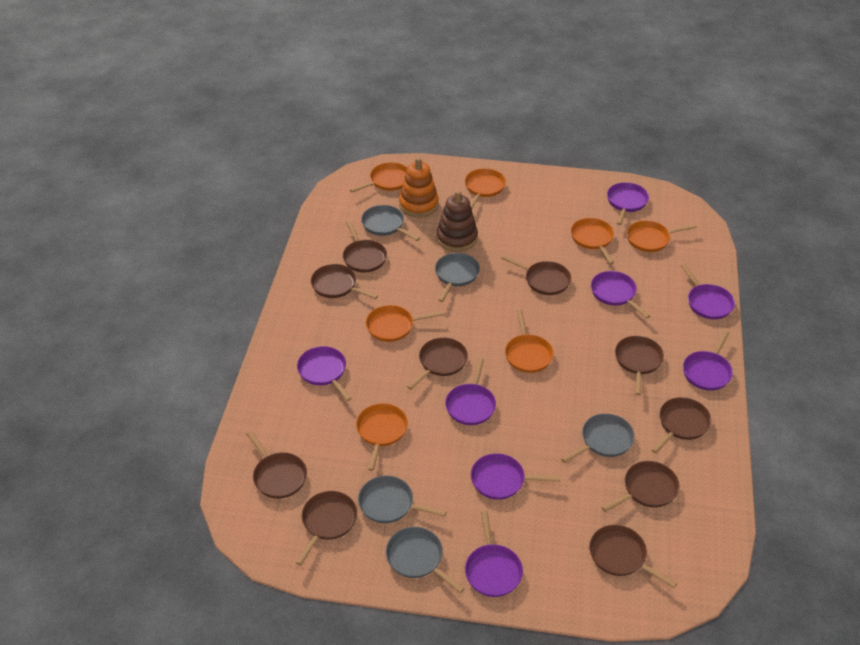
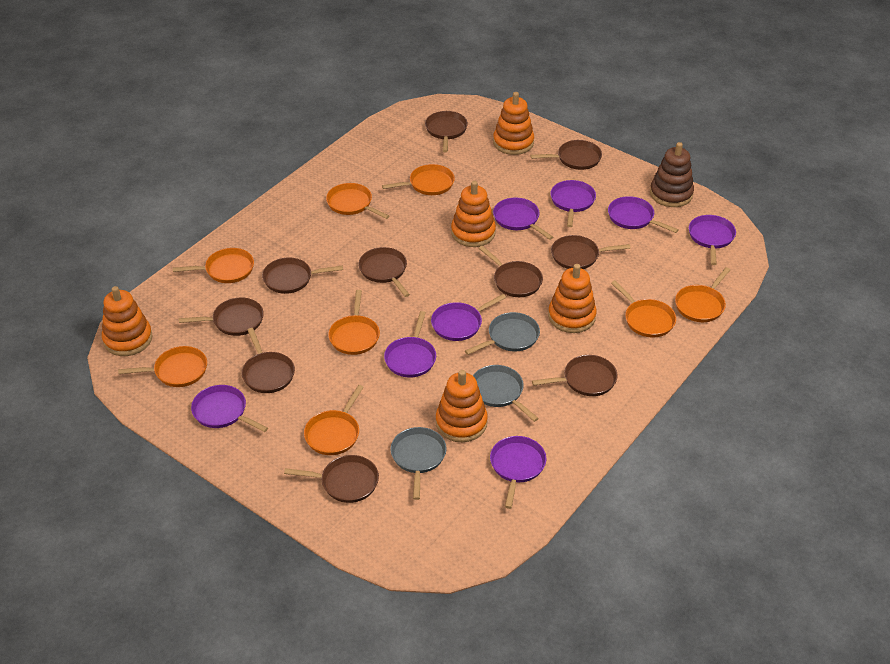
grey pan: [358,476,447,523] [361,205,420,241] [386,527,464,593] [435,253,480,302] [561,413,635,463] = 5 -> [390,427,447,500] [465,312,540,355] [473,365,539,422] = 3
orange pan: [350,162,407,192] [356,403,408,471] [366,305,443,342] [465,168,506,208] [505,310,554,373] [571,218,614,264] [627,220,697,252] = 7 -> [118,346,207,387] [173,248,254,283] [304,385,364,455] [326,183,389,219] [328,290,380,355] [382,164,455,195] [611,280,676,337] [675,267,730,322] = 8
orange stacking toy: [399,157,439,217] = 1 -> [102,286,152,356] [436,370,488,442] [451,181,496,247] [493,92,534,155] [548,264,597,333] = 5

